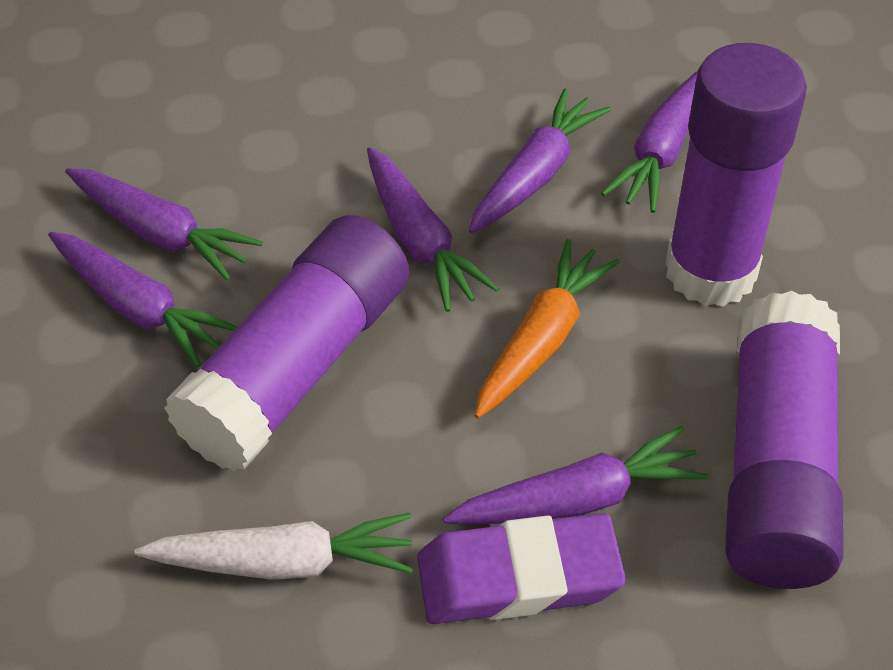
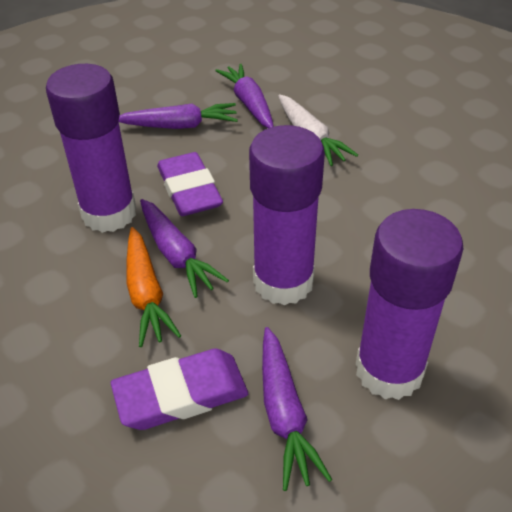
purple carrot: [48,232,238,368] [65,168,263,281] [367,147,499,312] [443,426,709,525] [469,88,611,234] [601,71,698,213] = 6 -> [119,103,238,129] [140,199,229,298] [215,64,274,128] [262,327,332,491] = 4
purple eraser: [417,513,626,624] = 1 -> [111,349,248,430] [157,152,223,216] = 2

